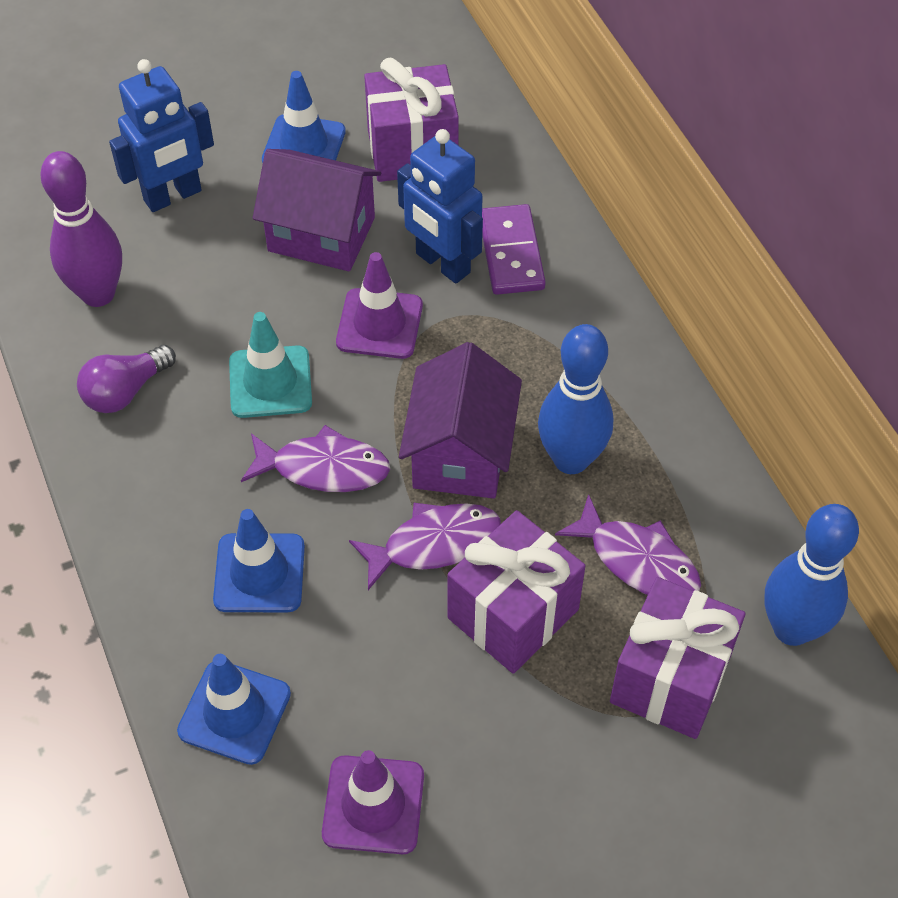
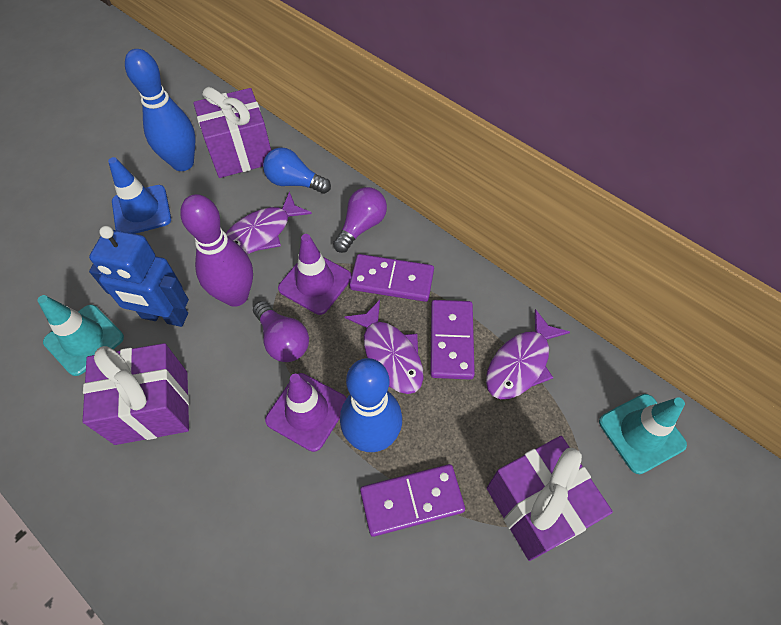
blue light bulb: none = 0 -> [263,147,331,194] = 1
blue robot: [109,59,214,212] [397,129,483,284] = 2 -> [89,226,189,327] = 1
blue traffic cone: [177,654,291,765] [213,509,305,612] [262,71,346,163] = 3 -> [108,157,171,234] = 1
purple domino: [482,204,546,295] = 1 -> [349,254,434,302] [360,464,465,537] [430,300,475,380] = 3
purple house: [253,149,381,271] [399,342,522,499] = 2 -> none = 0
purple light bulb: [77,345,176,413] = 1 -> [253,301,309,362] [333,187,387,253] = 2
turquoise traffic cone: [229,312,312,418] = 1 -> [37,295,124,376] [599,394,687,474] = 2

